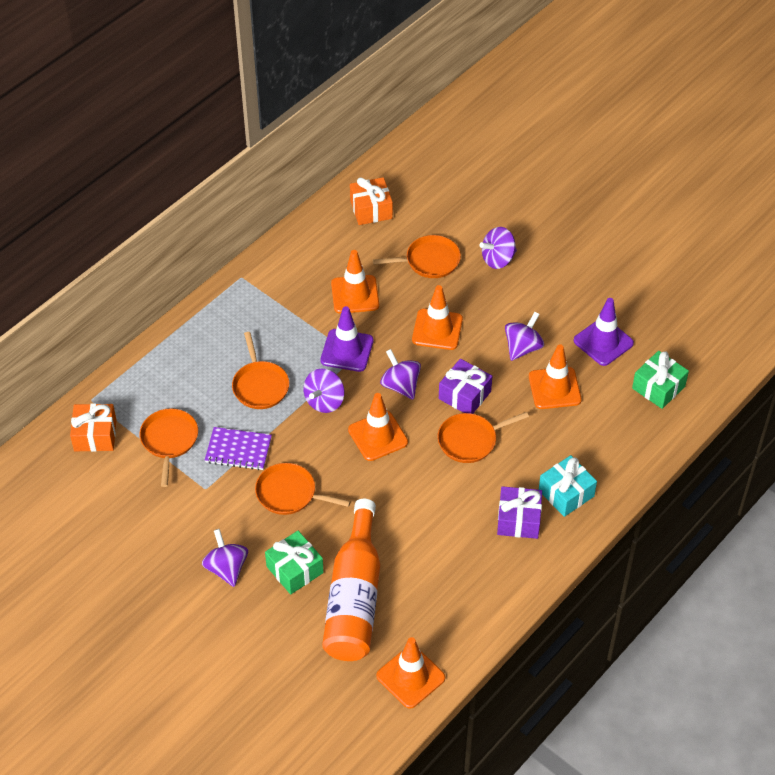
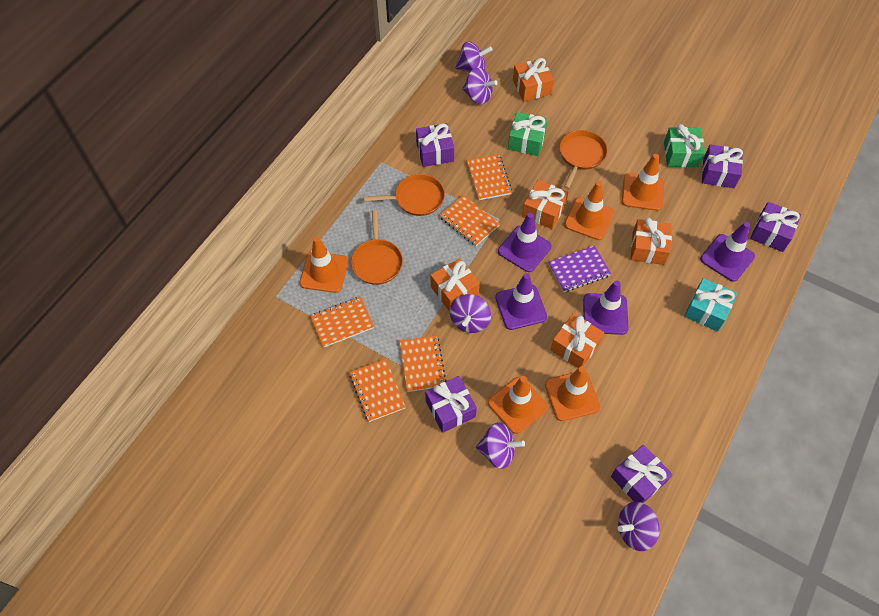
orange bottle: [322,499,380,661] = 1 -> none = 0
orange gift: [70,403,116,452] [350,177,393,225] = 2 -> [431,258,480,312] [513,58,554,102] [522,180,568,229] [550,313,604,368] [631,218,672,265] = 5
orange notebook: none = 0 -> [310,297,374,347] [350,359,406,422] [399,335,446,392] [439,195,500,246] [467,154,512,200] = 5
orange pan: [140,408,198,487] [232,332,289,409] [255,463,351,515] [373,235,461,278] [437,412,529,463] = 5 -> [351,210,403,285] [364,174,445,216] [560,130,608,189] = 3
purple gift: [439,359,492,414] [497,486,542,539] = 2 -> [416,123,454,167] [425,376,477,433] [611,445,673,503] [702,144,743,188] [750,202,801,252] = 5
purple traffic cone: [321,306,373,372] [574,298,634,366] = 2 -> [495,273,547,330] [498,213,551,272] [583,280,629,335] [700,222,755,282] = 4

